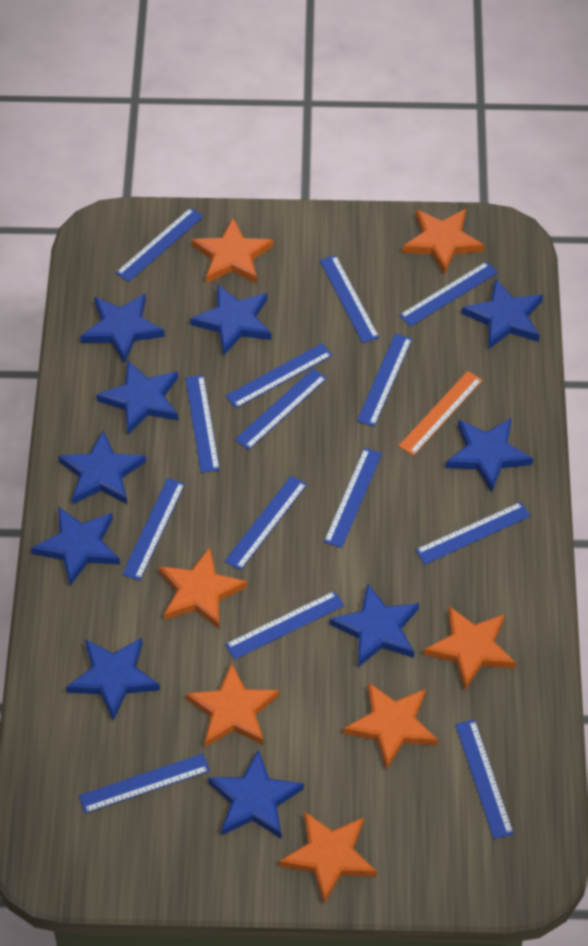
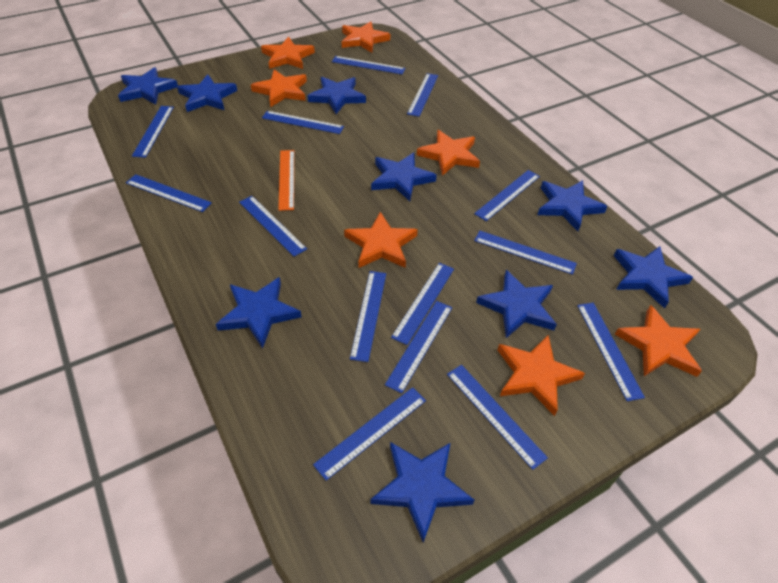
blue star: [31,507,120,586] [58,431,146,504] [66,638,160,721] [80,293,165,364] [96,360,178,434] [190,285,271,356] [208,749,304,839] [330,583,419,667] [446,418,533,492] [462,278,543,349] = 10 -> [118,67,178,105] [177,74,237,112] [216,277,301,348] [307,77,366,114] [371,153,437,201] [371,442,475,543] [476,270,557,338] [538,180,608,231] [614,246,693,309] = 9

